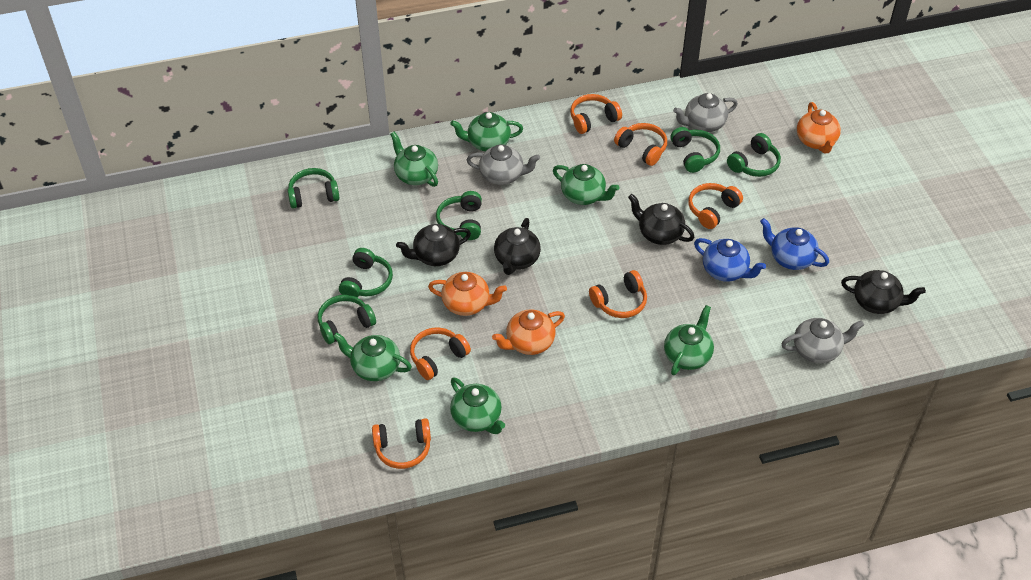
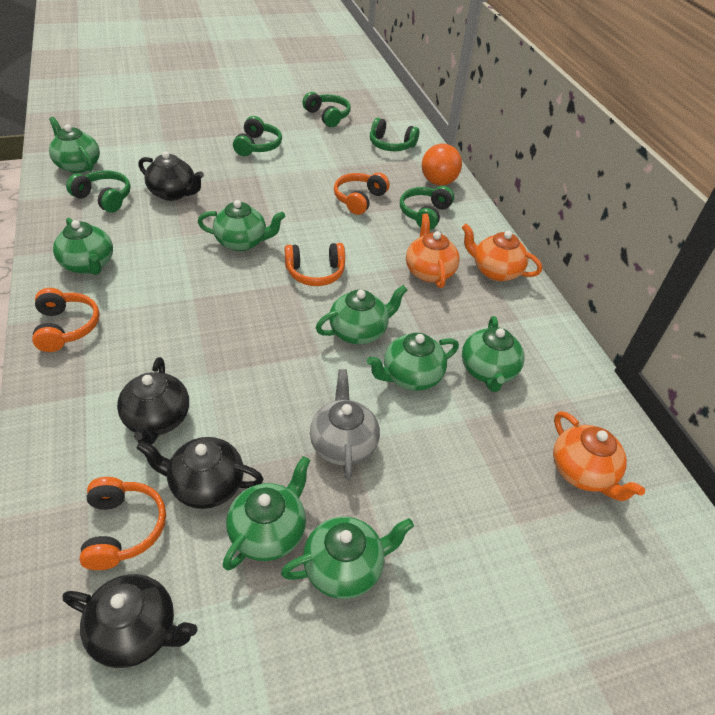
blue teapot: [694,238,766,282] [760,218,829,270] = 2 -> none = 0
green headphones: [287,168,340,209] [318,295,376,344] [339,248,393,297] [436,191,482,240] [671,127,720,173] [727,133,781,177] = 6 -> [66,170,131,213] [233,116,282,156] [302,92,351,127] [370,118,419,151] [400,186,454,230] = 5
green teapot: [333,332,412,381] [390,132,438,187] [450,112,523,151] [450,378,505,434] [553,164,620,205] [664,305,714,375] = 6 -> [49,117,100,173] [53,218,113,275] [198,200,285,251] [223,456,310,571] [281,517,414,599] [316,285,407,344] [367,333,459,391] [462,316,525,392] = 8
grey teapot: [467,145,540,185] [673,93,738,132] [782,318,864,363] = 3 -> [310,369,380,480] = 1
orange ball: none = 0 -> [422,144,462,186] = 1
orange headphones: [372,418,431,469] [410,327,471,380] [570,94,622,134] [589,270,647,318] [614,123,667,166] [688,183,743,229] = 6 -> [32,288,100,352] [79,477,166,570] [285,243,345,286] [334,173,390,215] = 4

